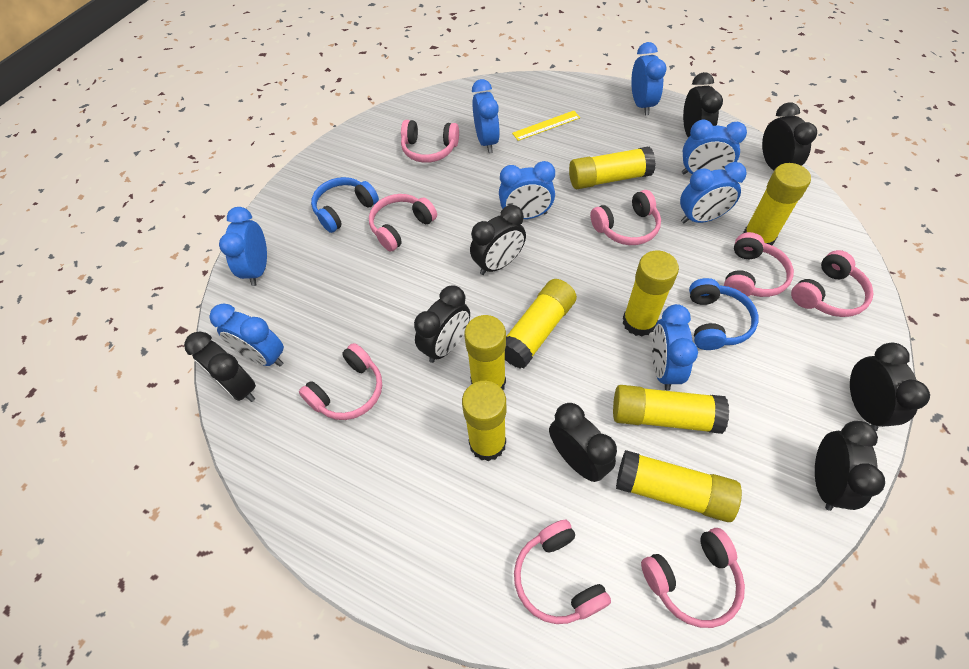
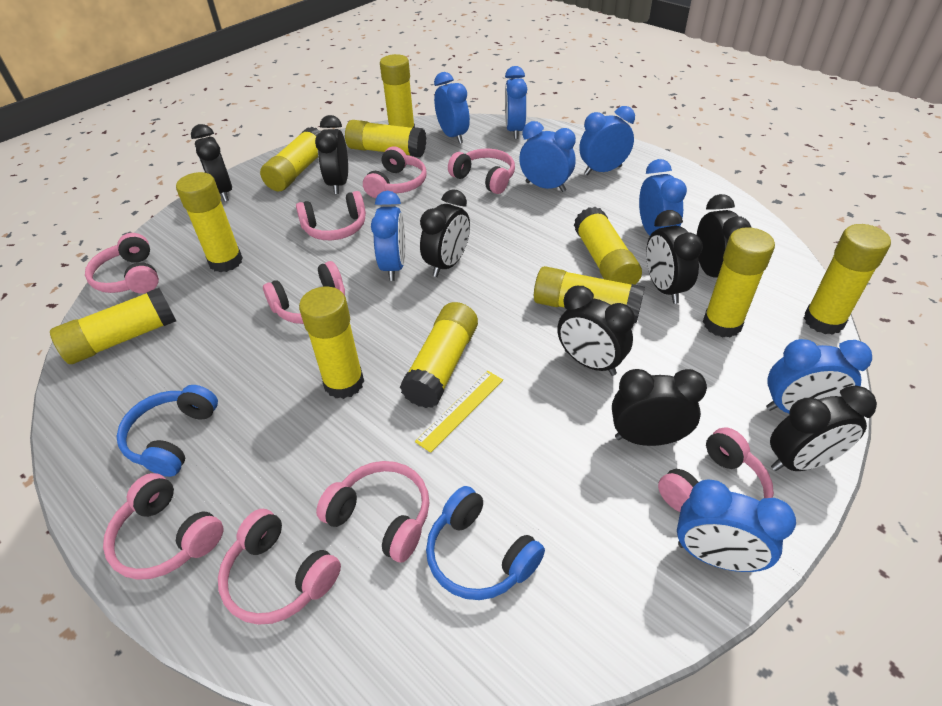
pink headphones: [299,343,382,420] [369,194,437,251] [401,120,459,163] [514,520,611,624] [590,190,661,245] [641,528,745,628] [724,232,794,297] [791,250,874,317] = 8 -> [85,233,159,294] [103,473,223,580] [218,509,341,625] [263,261,345,324] [296,191,366,240] [316,461,430,563] [363,146,427,198] [448,149,515,194] [658,427,774,512] = 9
yellow glue stick: [462,381,506,461] [464,315,506,390] [505,279,577,369] [569,146,656,189] [613,385,729,434] [616,450,742,522] [623,250,679,336] [743,163,811,245] = 8 -> [50,288,176,364] [176,172,243,272] [260,127,321,191] [299,287,364,399] [345,120,426,157] [380,54,415,128] [400,302,478,408] [534,266,645,323] [574,207,642,285] [703,227,775,338] [804,224,891,335] = 11

